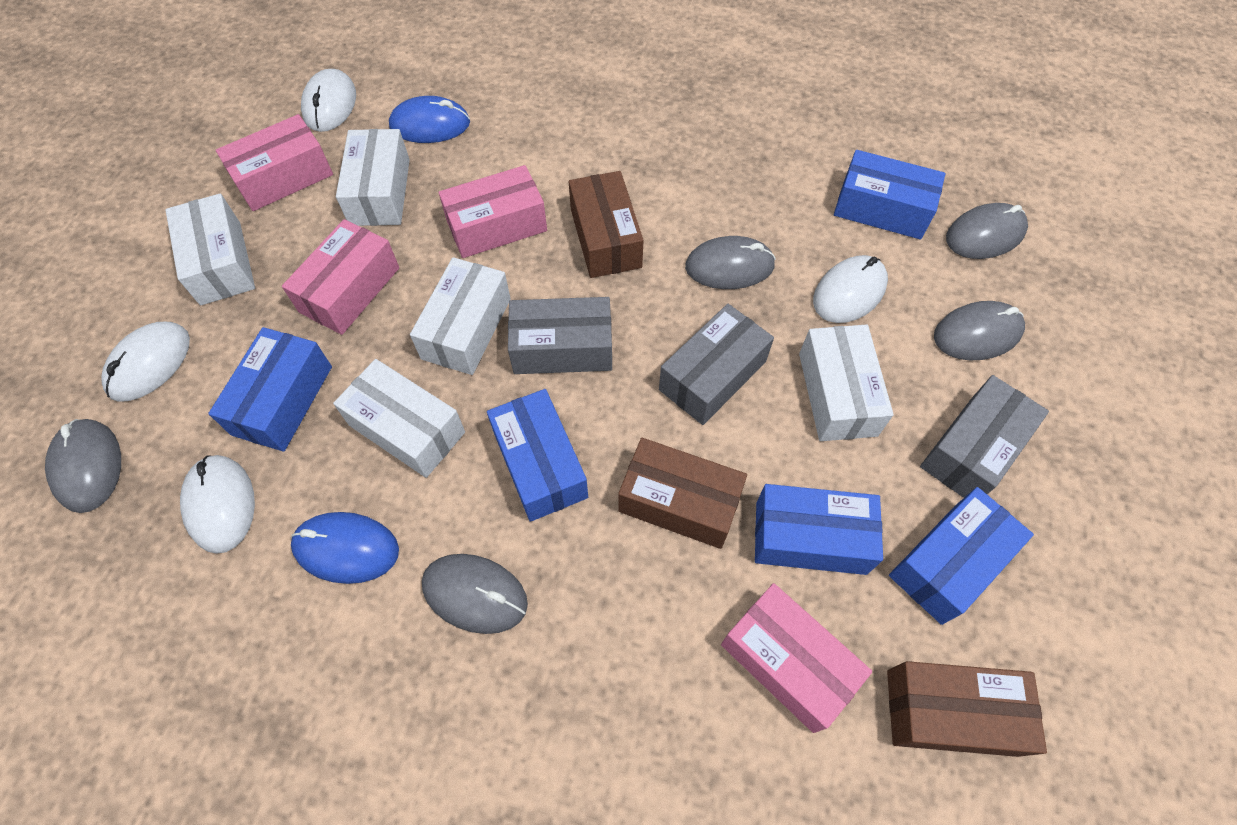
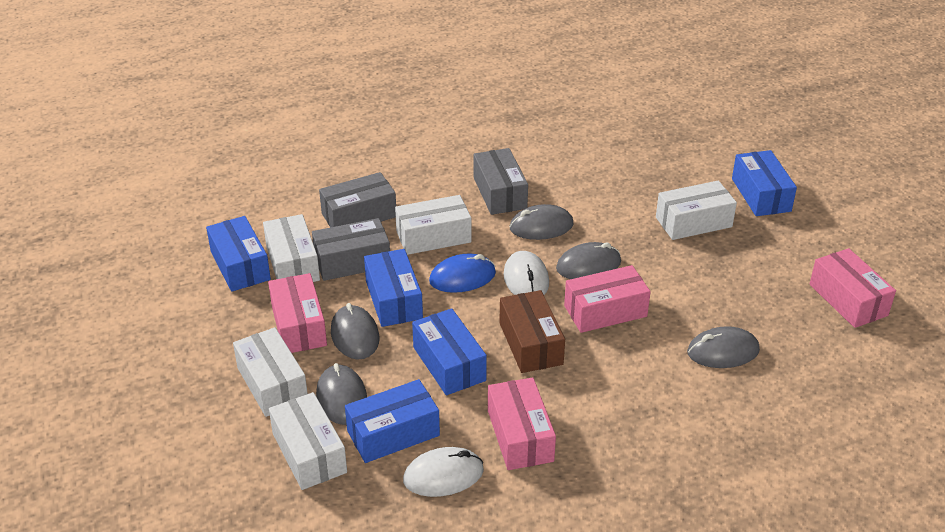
blue mouse: [291,512,399,584] [389,96,470,143] = 2 -> [429,253,496,293] = 1
brown box: [569,171,644,278] [618,438,747,549] [887,661,1047,757] = 3 -> [499,290,565,373] = 1
white mouse: [102,322,190,402] [180,455,255,554] [301,69,356,132] [813,255,888,323] = 4 -> [403,447,484,497] [503,251,549,295] = 2

